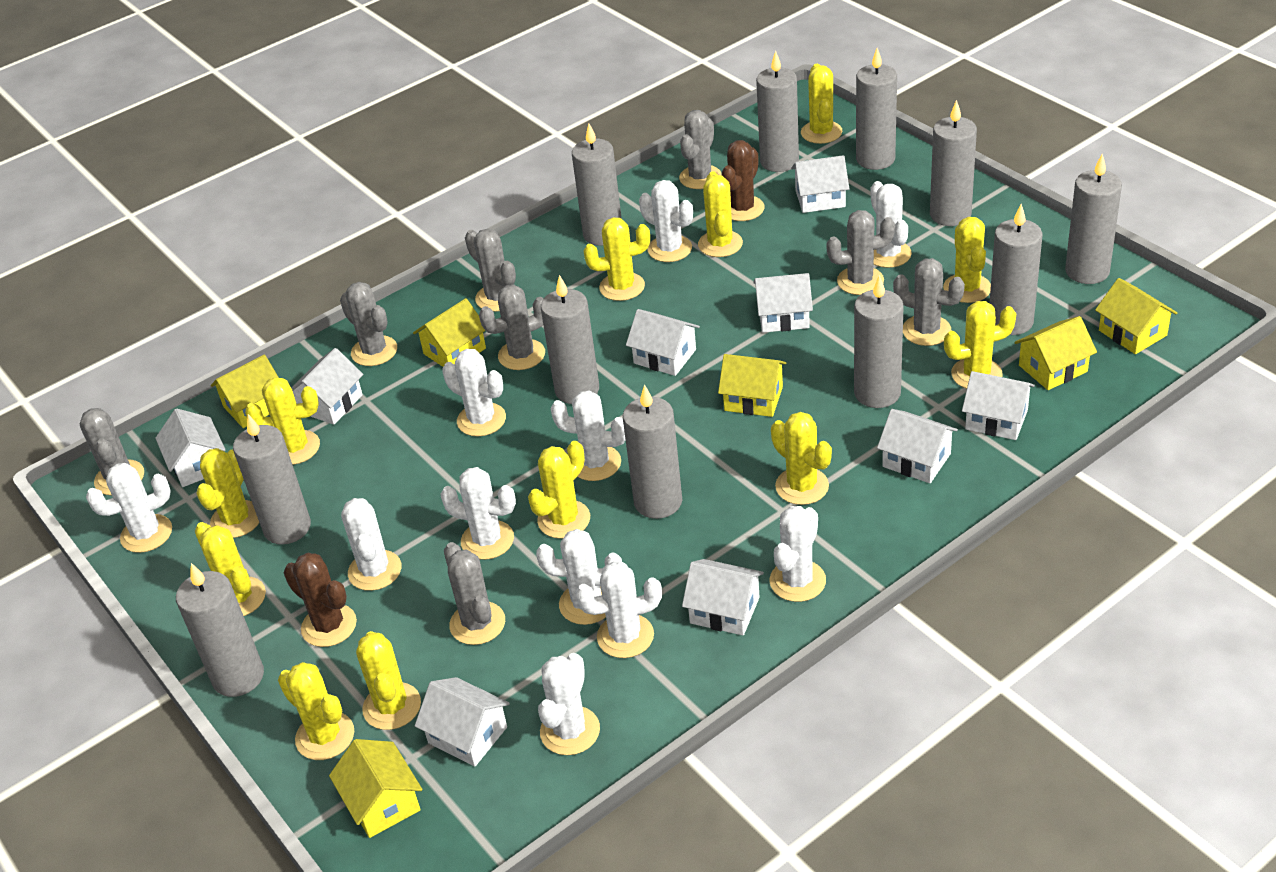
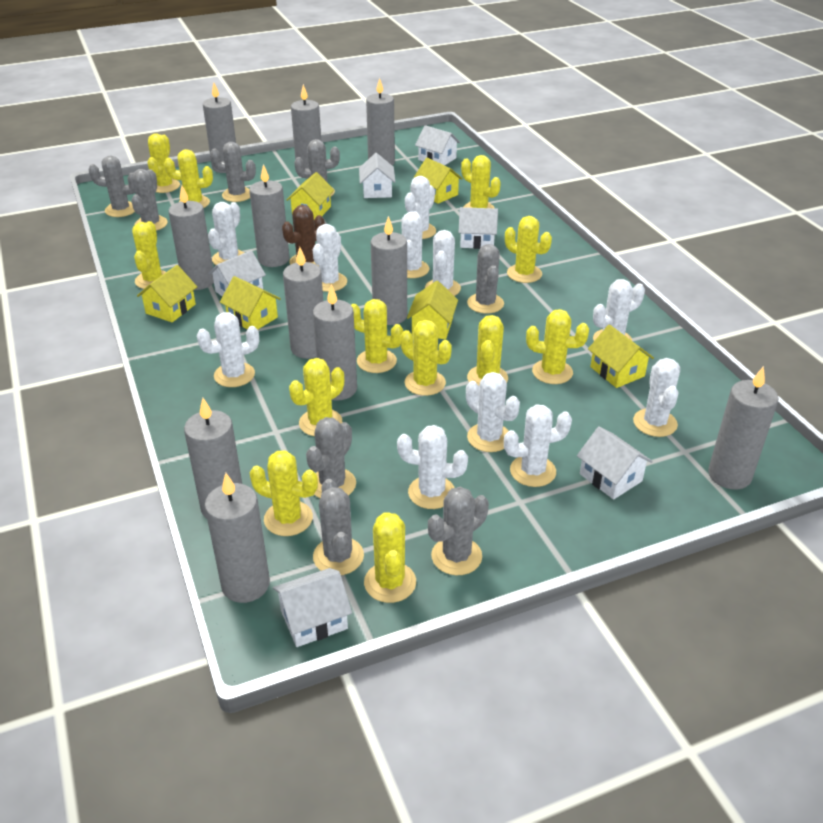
brown cactus: [284,552,357,647] [722,140,765,221] = 2 -> [282,205,325,266] = 1
white house: [155,409,226,487] [291,348,363,425] [415,677,510,767] [626,309,700,376] [682,559,764,636] [753,273,813,333] [791,155,849,213] [877,409,958,483] [962,371,1035,440] = 9 -> [208,250,266,297] [273,568,352,647] [359,153,395,198] [415,125,460,165] [458,207,498,249] [577,426,653,500] = 6

